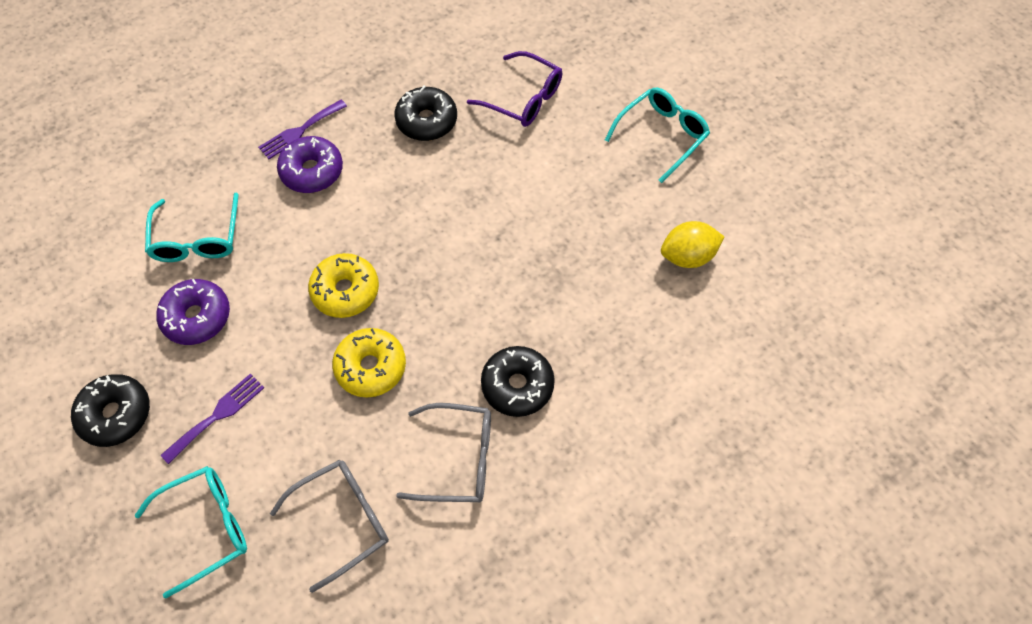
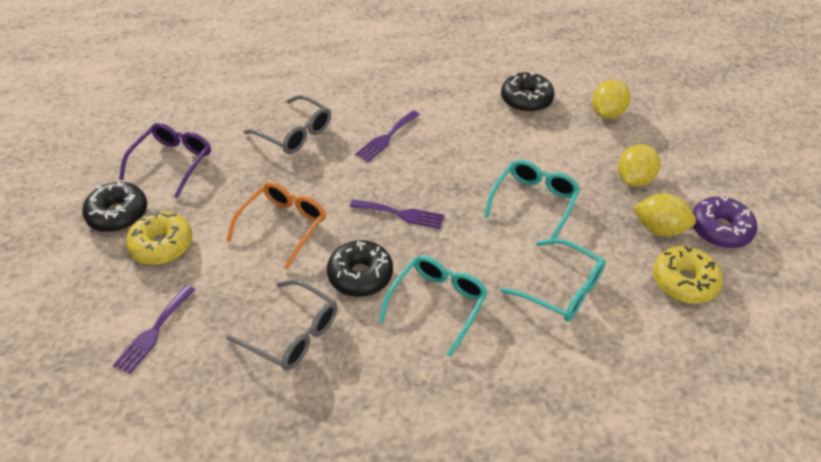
orange glasses: none = 0 -> [226,182,326,270] = 1
purple donut: [156,279,230,345] [277,136,343,193] = 2 -> [693,196,757,248] = 1
purple fork: [161,373,264,464] [258,99,347,159] = 2 -> [113,285,195,374] [350,199,444,229] [355,110,420,162] = 3
yellow lemon: [661,221,724,268] = 1 -> [592,80,631,119] [618,144,660,187] [633,193,696,237] = 3

